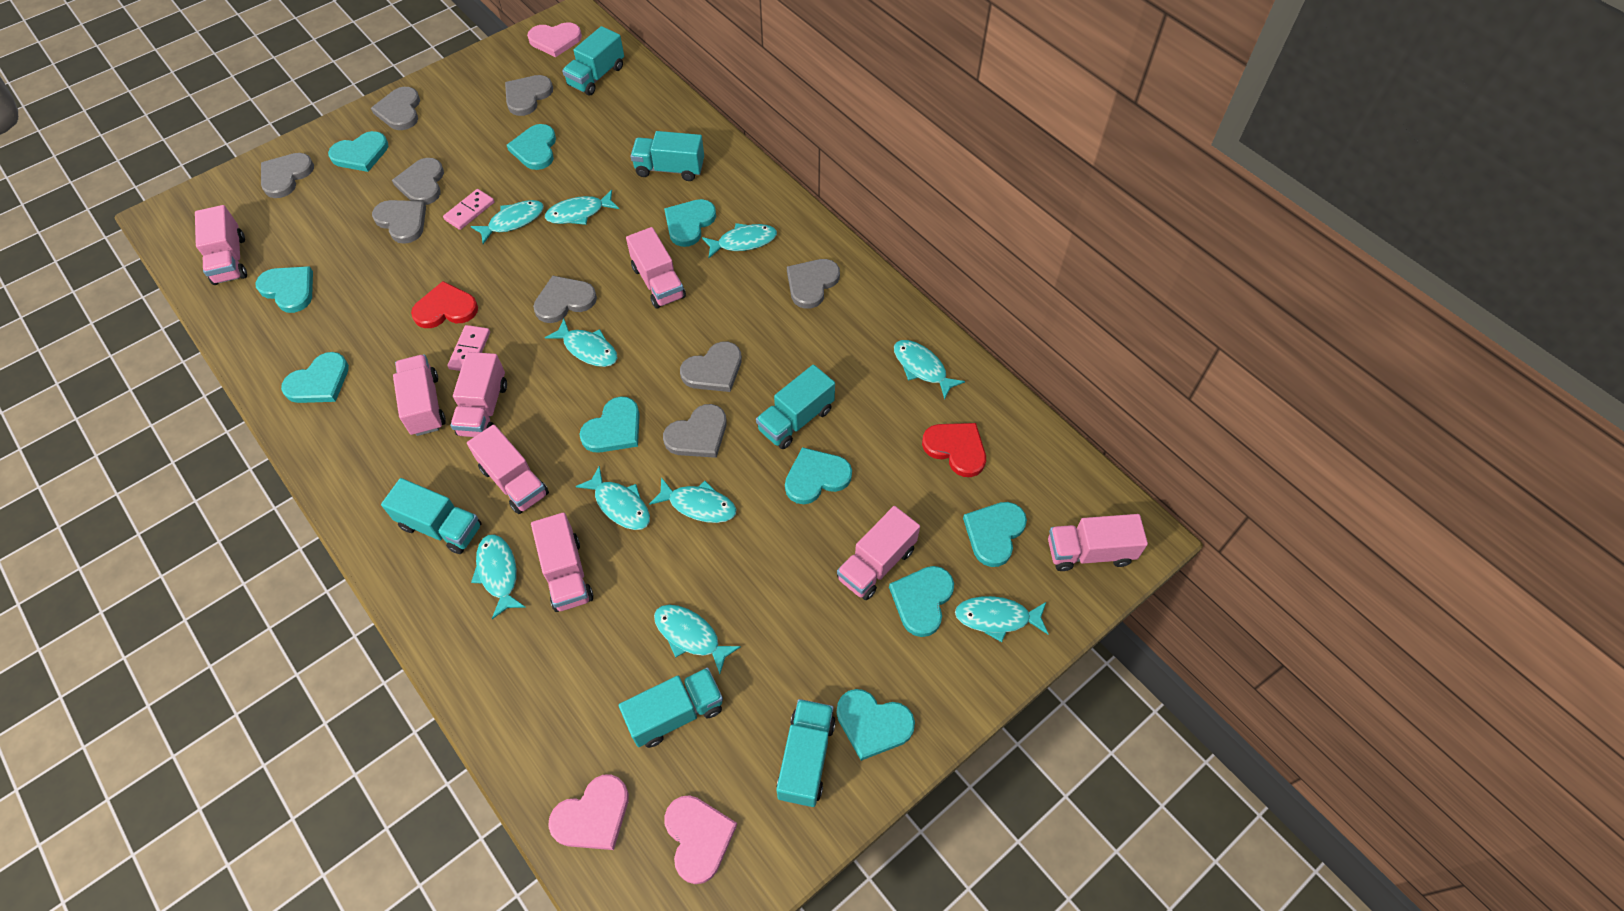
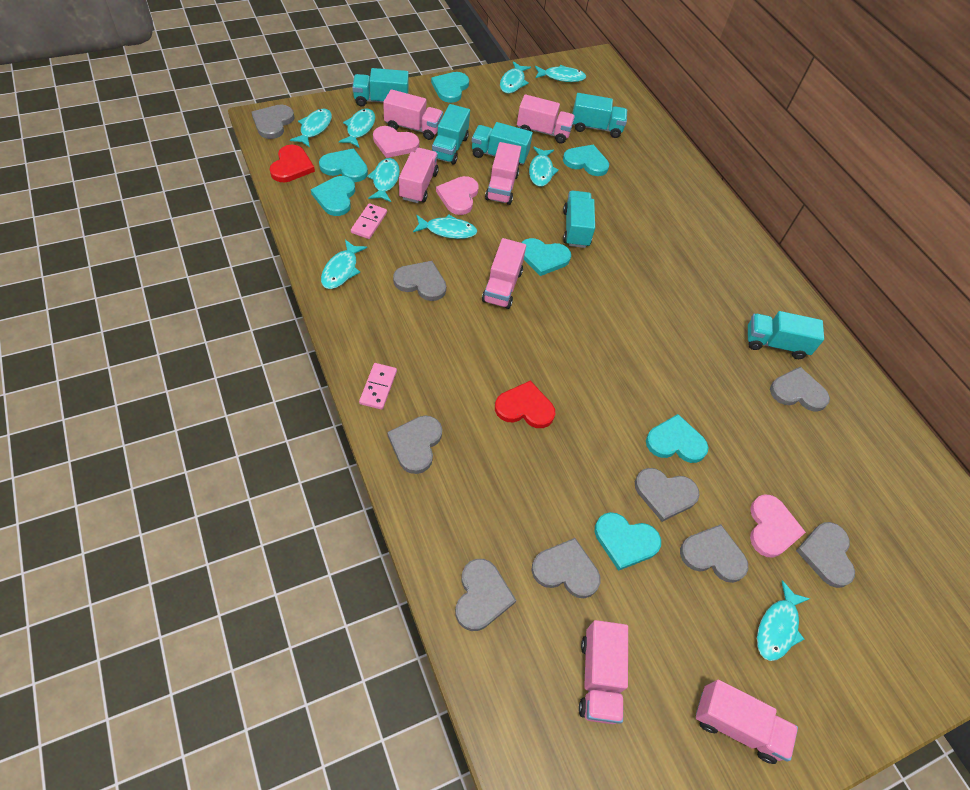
pink truck: [195,205,247,285] [393,354,446,436] [450,352,507,437] [467,424,549,514] [531,512,593,612] [626,227,686,309] [837,506,920,600] [1048,514,1148,571] = 8 -> [383,89,443,140] [399,148,439,203] [482,238,526,309] [485,142,521,205] [517,94,575,144] [579,620,628,724] [696,680,798,764] = 7
turquoise fish: [471,200,544,244] [471,534,526,619] [545,190,619,225] [545,319,618,367] [576,466,650,530] [649,477,736,523] [654,605,741,674] [702,223,777,258] [894,340,965,400] [955,596,1048,642] = 10 -> [290,109,332,148] [321,240,367,289] [339,108,375,147] [367,158,400,202] [413,214,477,239] [500,62,531,93] [529,146,559,187] [535,65,587,82] [757,580,810,661] = 9
turquoise heart: [256,266,313,313] [281,352,349,403] [328,131,388,172] [507,124,556,170] [579,396,640,453] [664,199,716,247] [785,447,852,504] [837,689,915,761] [889,566,954,637] [963,502,1027,567] = 10 -> [311,176,355,216] [319,148,368,182] [431,72,469,103] [521,238,571,276] [563,144,609,176] [595,512,661,571] [646,414,708,463] = 7

